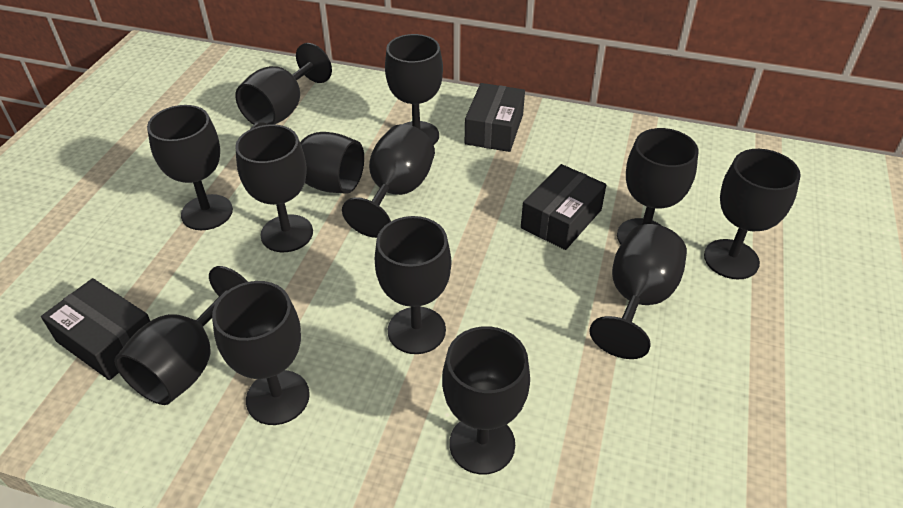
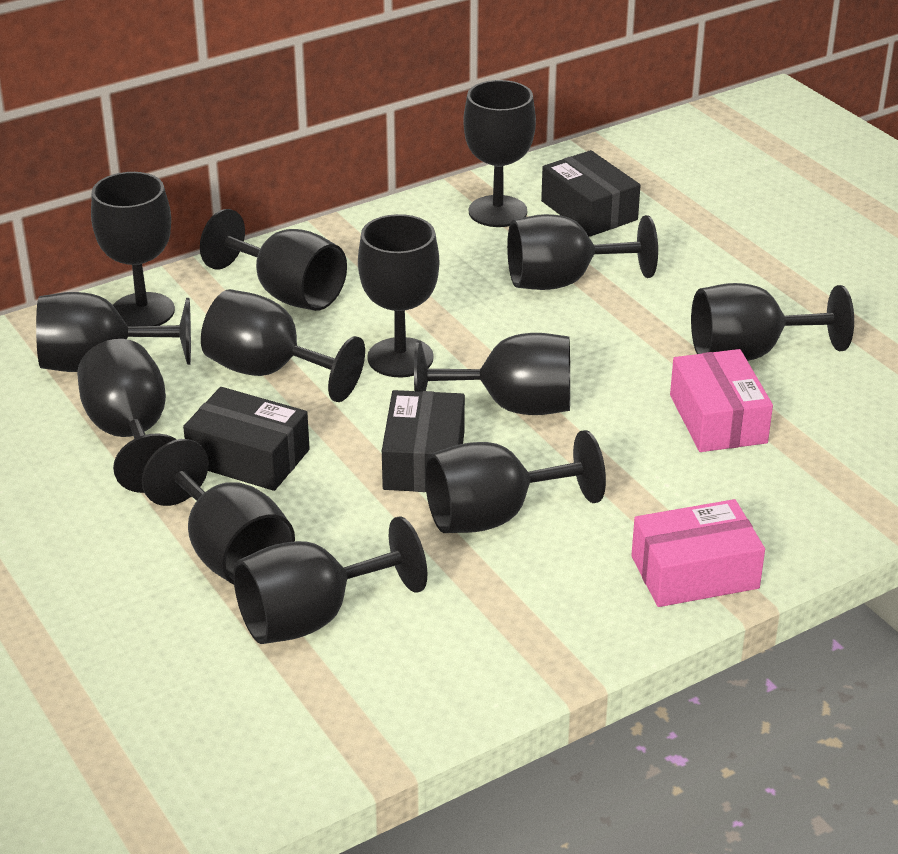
pink box: none = 0 -> [631,499,765,607] [670,349,773,452] = 2

